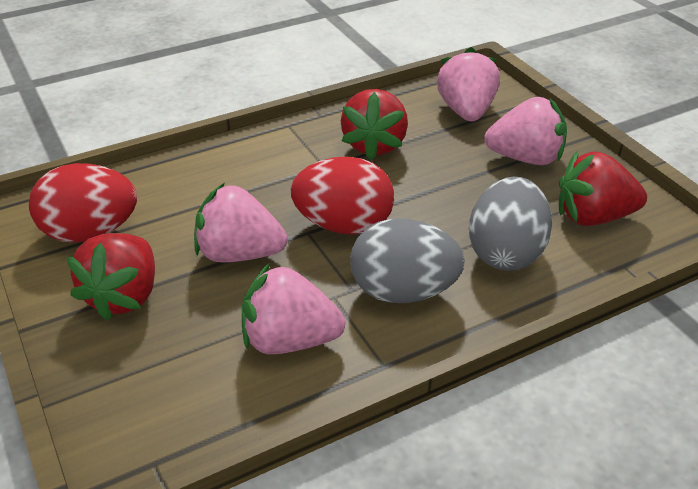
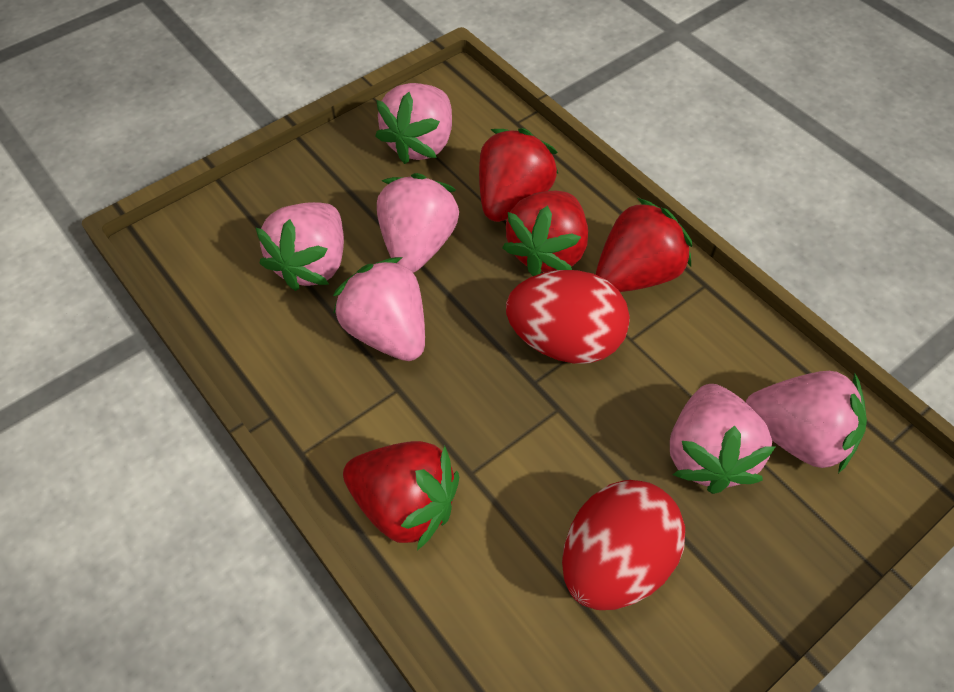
grey egg: [350,219,465,303] [469,177,552,271] = 2 -> none = 0
pink strawberry: [194,183,288,262] [242,263,345,354] [437,47,500,121] [484,97,567,165] = 4 -> [256,202,344,291] [333,257,425,361] [375,83,452,164] [377,173,459,273] [670,384,775,494] [746,371,867,473] = 6
red strawberry: [66,233,155,321] [341,89,408,160] [559,151,647,226] = 3 -> [343,441,459,550] [479,128,558,222] [502,191,588,276] [596,198,692,292] = 4

